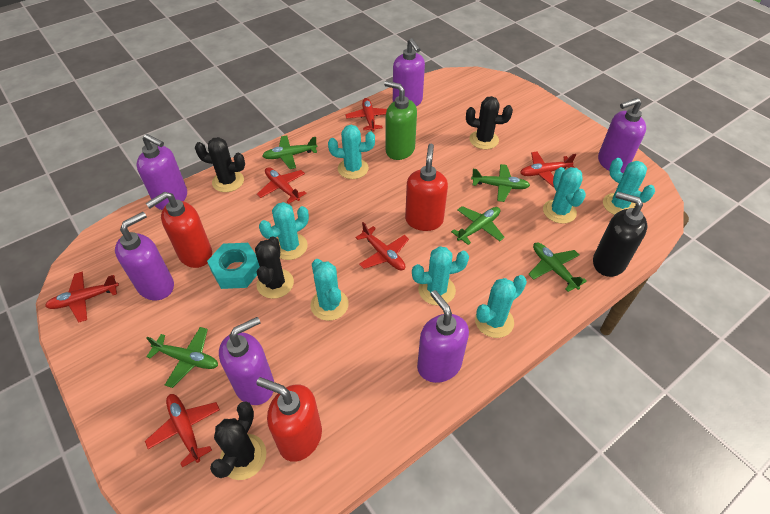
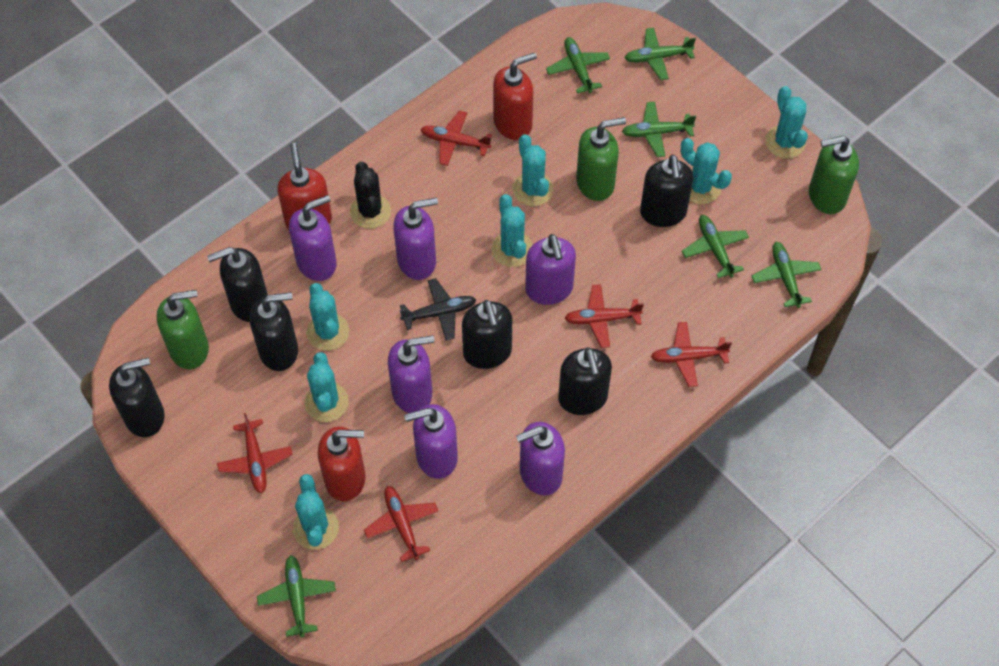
black cactus: [195,137,245,192] [210,401,266,480] [255,236,294,299] [466,96,513,149] = 4 -> [350,161,391,229] = 1
black plane: none = 0 -> [400,278,476,341] = 1
black soap dispenser: [593,192,647,277] = 1 -> [109,358,164,437] [207,247,268,322] [250,292,298,371] [462,300,512,369] [558,348,612,415] [640,155,693,227] = 6
green plane: [146,327,218,388] [262,135,317,169] [451,206,505,245] [471,164,530,202] [528,243,587,292] = 5 -> [257,555,336,637] [546,37,610,94] [622,102,696,157] [625,28,696,80] [682,215,749,278] [751,242,821,308] = 6
green soap dispenser: [384,81,417,160] = 1 -> [157,290,209,369] [576,117,626,201] [809,136,859,214] = 3
red plane: [45,272,119,322] [145,394,220,467] [257,167,307,204] [345,98,387,132] [355,222,409,270] [520,151,576,187] = 6 -> [217,413,293,494] [364,486,438,562] [420,111,492,166] [564,284,644,348] [651,322,732,387] = 5
turquoise nut: [207,243,260,289] = 1 -> none = 0

